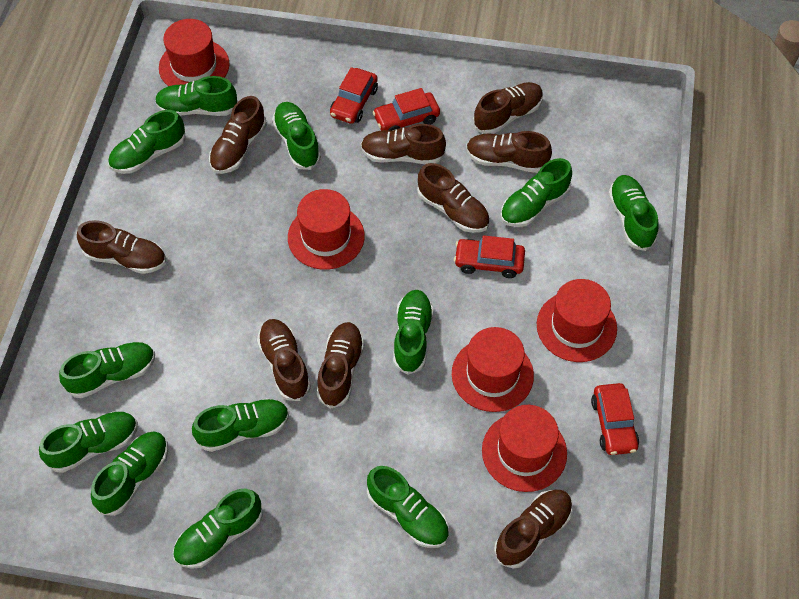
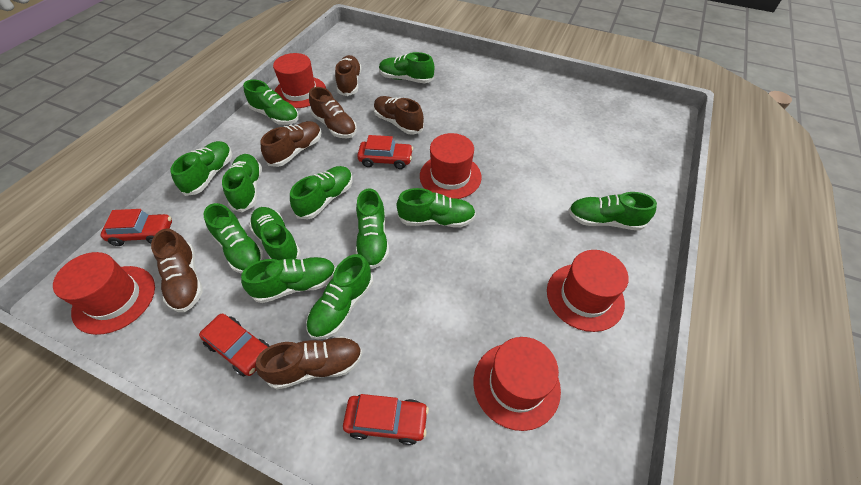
brown shoe: [77,220,166,274] [209,96,267,174] [257,319,311,401] [317,322,365,409] [361,124,446,164] [417,163,489,233] [466,131,552,173] [473,82,543,134] [494,490,573,569] = 9 -> [151,228,203,312] [256,336,363,390] [261,121,321,167] [309,87,357,138] [335,55,361,96] [373,96,424,135] = 6

